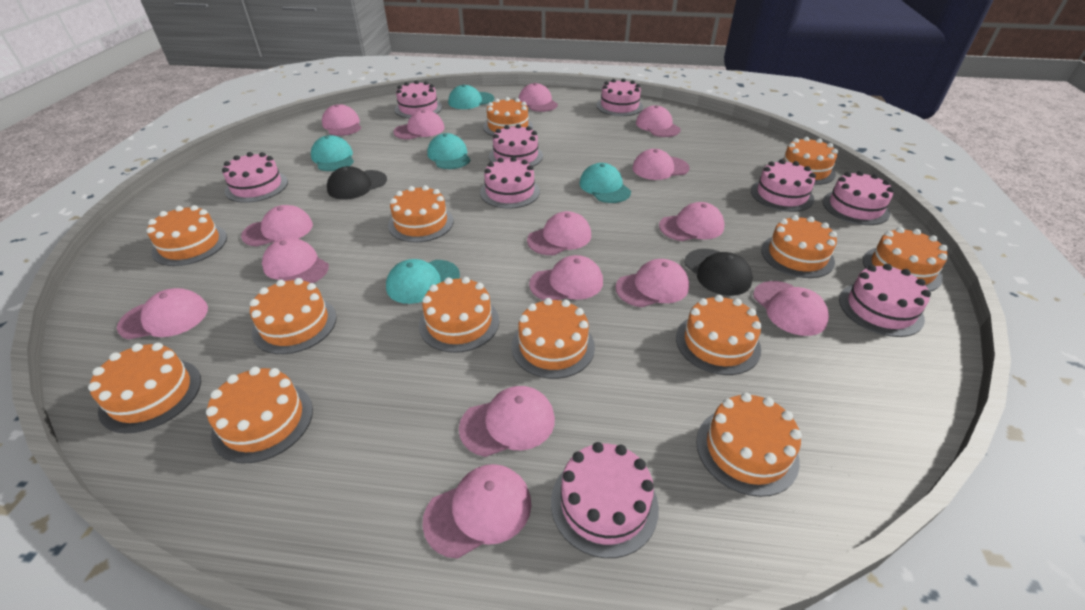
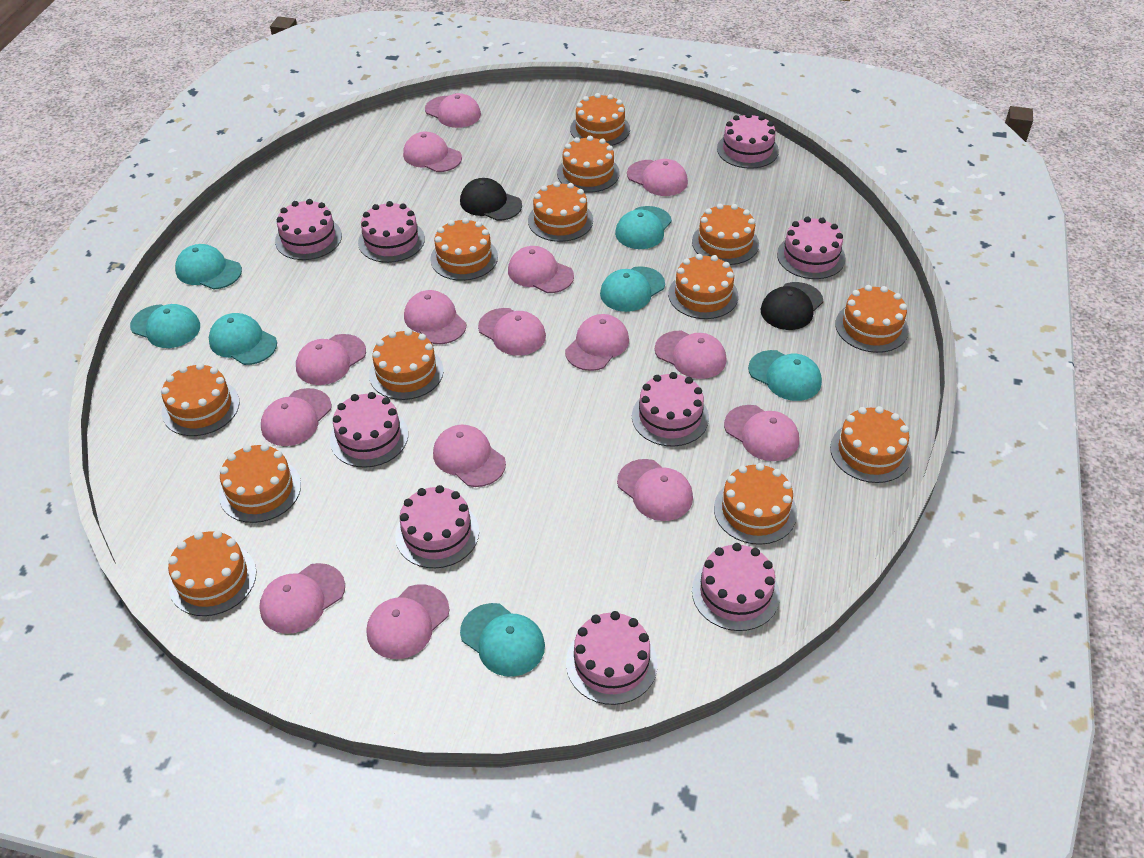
turquoise cap: [311,135,354,171] [386,259,460,304] [427,133,471,169] [448,84,494,109] [579,163,631,203] = 5 -> [130,304,200,348] [175,244,242,290] [208,313,277,365] [460,603,545,677] [600,266,665,312] [615,206,672,249] [748,350,822,401] = 7

